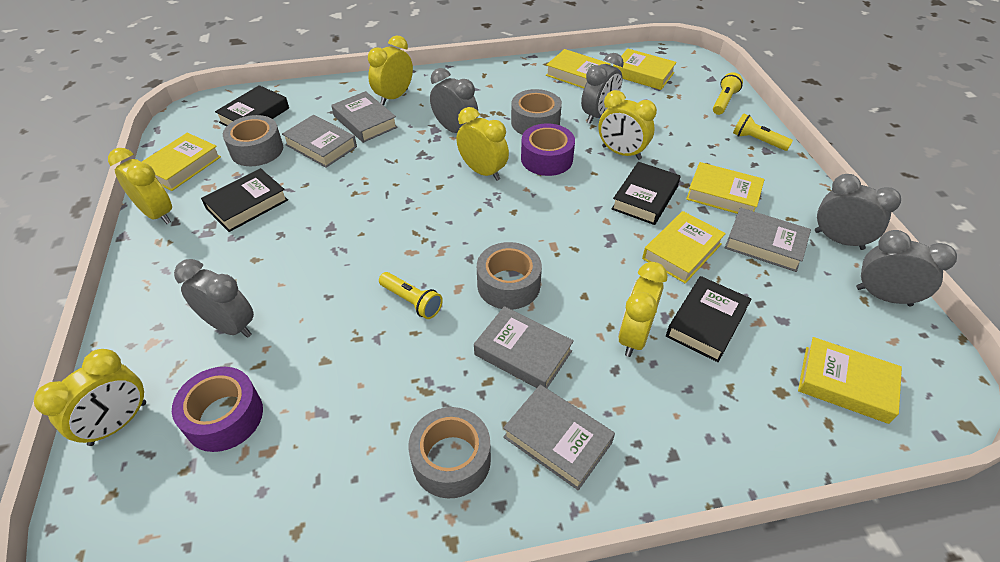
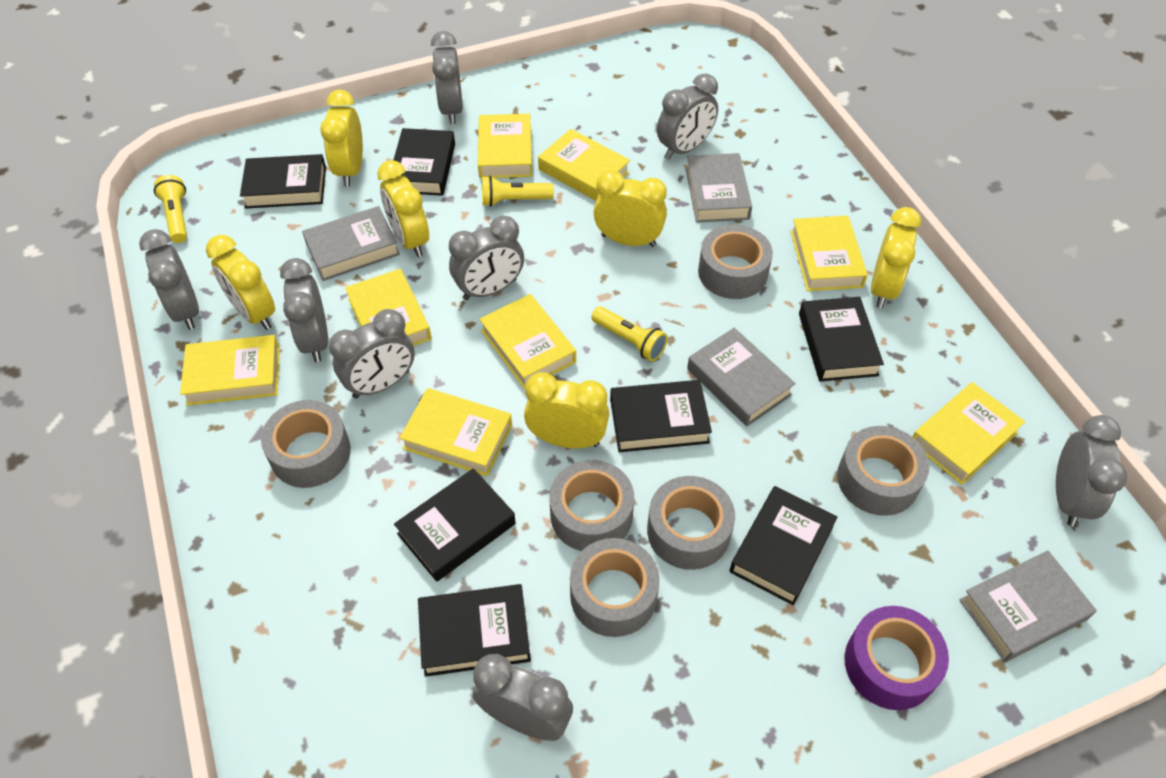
black book: [201,168,288,232] [215,85,289,126] [612,162,681,225] [666,276,751,362] = 4 -> [240,154,326,209] [394,128,455,196] [394,468,516,582] [418,584,531,677] [610,380,712,452] [730,486,837,605] [799,297,884,381] = 7
grey book: [282,115,357,168] [331,91,398,143] [474,306,574,388] [503,385,615,490] [725,207,811,272] = 5 -> [302,206,400,281] [686,153,752,223] [687,328,796,426] [959,551,1097,662] = 4
grey clock: [174,259,254,338] [430,68,478,133] [581,53,624,124] [815,174,901,250] [856,230,957,306] = 5 -> [139,229,199,330] [280,258,328,362] [329,309,415,399] [431,31,463,124] [449,216,524,300] [473,654,573,741] [657,73,718,160] [1056,415,1127,526] = 8
grey tape: [223,115,283,166] [408,407,491,499] [477,242,542,310] [511,89,562,135] = 4 -> [261,400,351,488] [549,460,634,551] [570,538,659,637] [647,476,735,570] [698,225,773,299] [837,426,929,516] = 6
purple tape: [172,367,263,452] [521,123,575,176] = 2 -> [844,606,949,710] = 1
yellow book: [142,133,221,191] [546,49,610,88] [613,49,677,90] [642,211,726,283] [686,162,765,214] [798,337,902,424] = 6 -> [180,335,280,406] [345,269,432,346] [400,388,512,476] [478,114,532,178] [479,294,576,389] [538,129,630,201] [791,216,868,291] [913,382,1025,485] = 8

